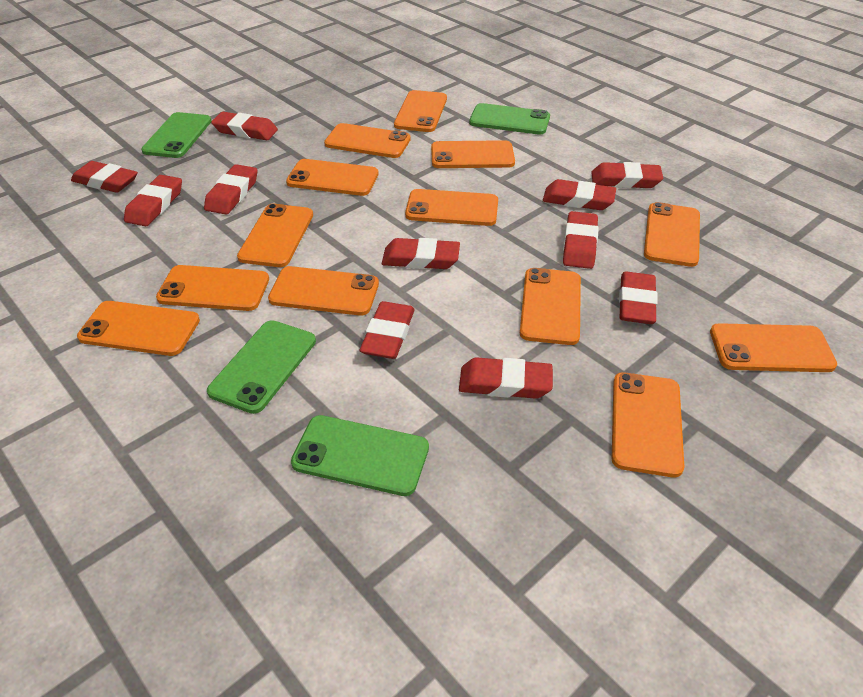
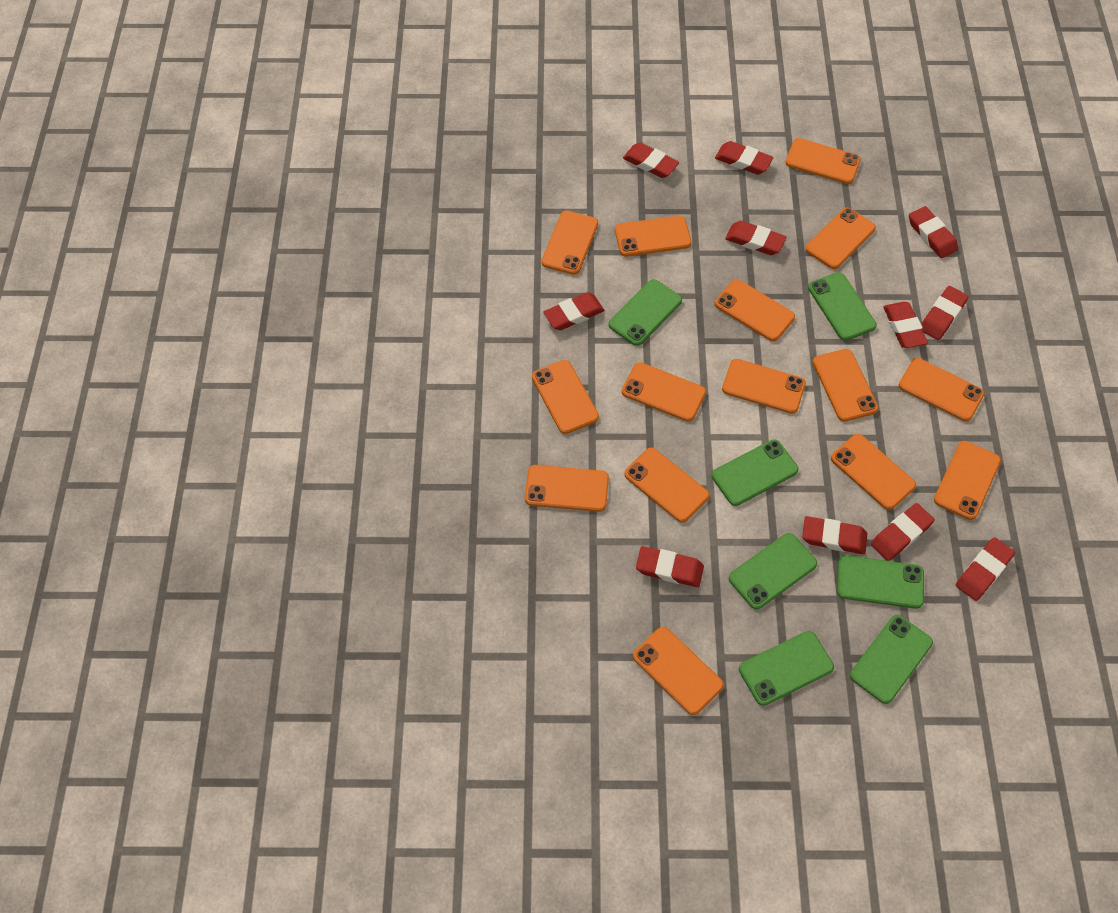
green phone: [141,112,211,158] [207,320,316,414] [291,415,429,496] [469,103,550,135] = 4 -> [608,279,682,346] [712,439,798,506] [729,533,817,609] [739,631,834,706] [808,272,877,341] [837,555,924,609] [850,615,933,704] = 7
orange phone: [77,301,200,356] [156,265,269,311] [237,204,313,267] [268,266,379,316] [286,159,379,196] [324,123,411,158] [394,90,447,132] [405,189,498,226] [431,140,515,168] [520,268,581,345] [612,372,684,477] [644,202,700,267] [710,323,837,372] = 13 -> [525,465,609,512] [532,360,599,434] [541,211,598,275] [615,216,692,256] [622,362,706,422] [624,448,709,523] [633,627,724,715] [715,279,795,341] [722,359,806,414] [785,138,861,184] [805,208,876,269] [813,349,879,422] [831,434,916,510] [899,358,985,421] [934,441,1001,520] = 15

